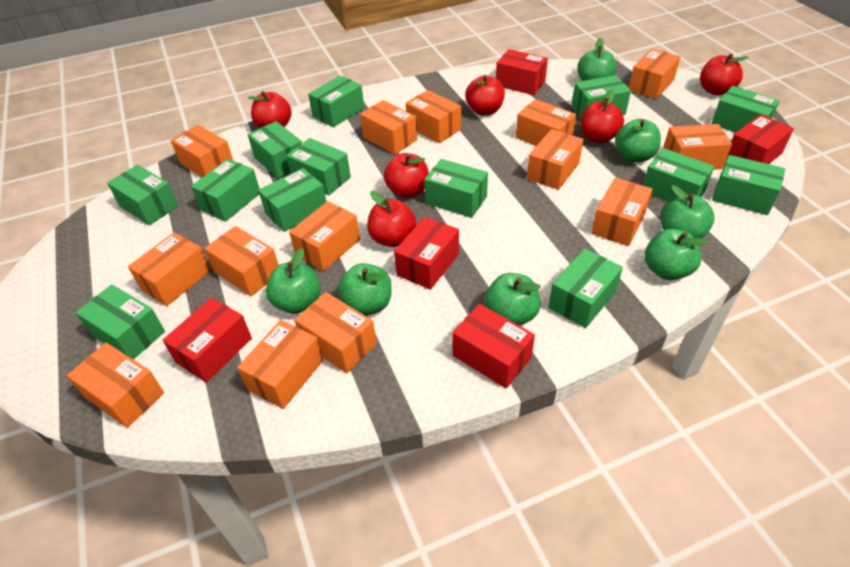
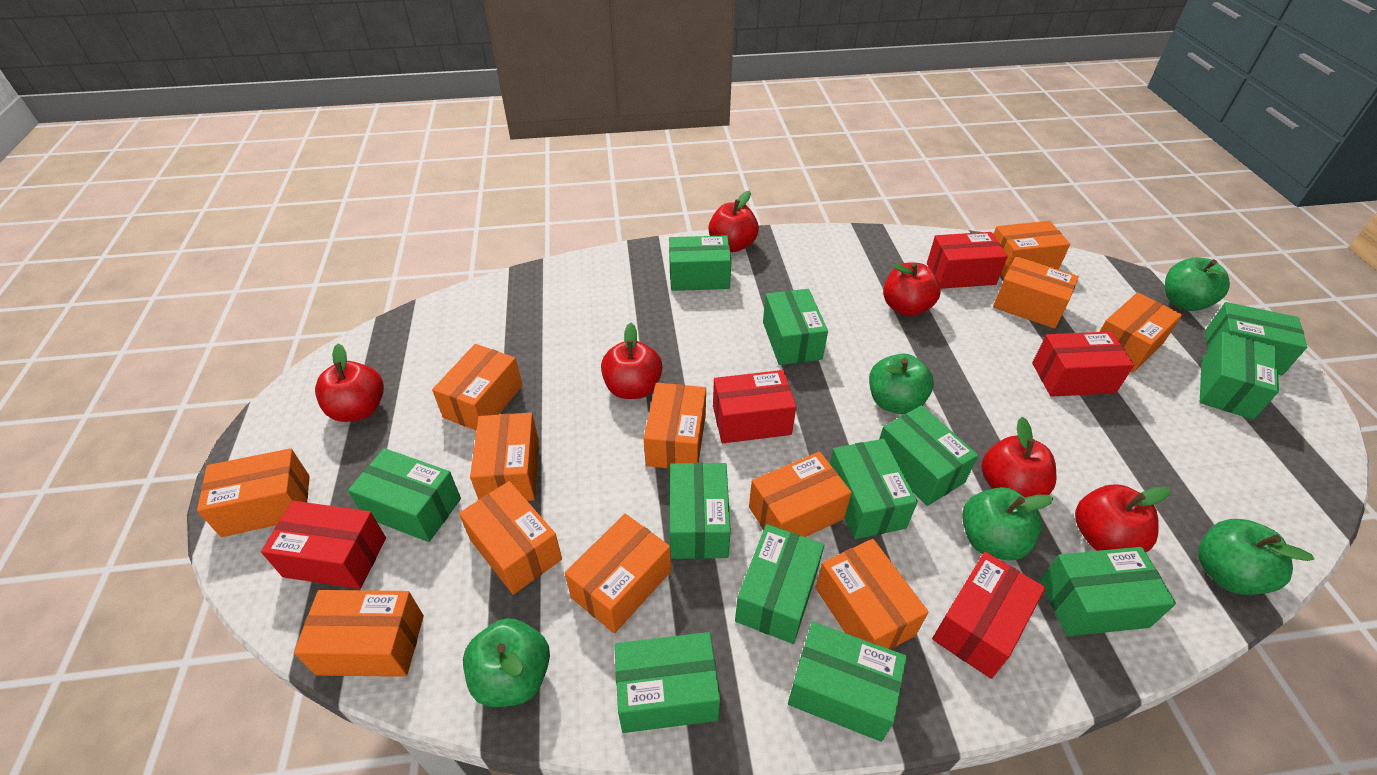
green apple: [266,248,321,314] [338,263,392,316] [484,273,541,325] [577,38,617,81] [615,119,661,162] [645,229,708,280] [661,185,714,238] = 7 -> [463,618,550,707] [869,353,934,414] [962,487,1053,561] [1165,258,1230,311] [1198,519,1315,595] = 5
green box: [76,284,165,360] [107,165,178,225] [191,159,260,222] [248,121,302,179] [258,168,327,232] [286,138,351,196] [308,75,364,127] [424,159,488,218] [548,249,623,328] [571,75,631,118] [643,148,715,201] [711,86,780,133] [712,155,785,215] = 13 -> [348,448,461,542] [614,632,720,733] [669,235,731,291] [670,463,731,559] [735,524,824,644] [763,289,828,365] [788,622,907,742] [830,439,918,539] [879,405,978,506] [1040,547,1176,636] [1200,332,1279,420] [1205,302,1307,376] = 12
orange box: [66,342,164,428] [128,232,211,306] [171,125,233,177] [204,226,279,297] [237,320,323,409] [289,201,360,271] [294,292,377,373] [360,100,417,154] [406,90,461,143] [516,99,576,146] [527,129,584,190] [591,178,653,246] [629,49,680,99] [663,124,732,170] = 14 -> [197,448,310,537] [294,590,424,677] [432,344,522,431] [459,481,562,595] [470,413,539,501] [565,514,671,634] [644,383,706,469] [749,452,852,537] [815,539,929,650] [993,221,1070,278] [993,256,1079,329] [1099,292,1182,373] = 12

